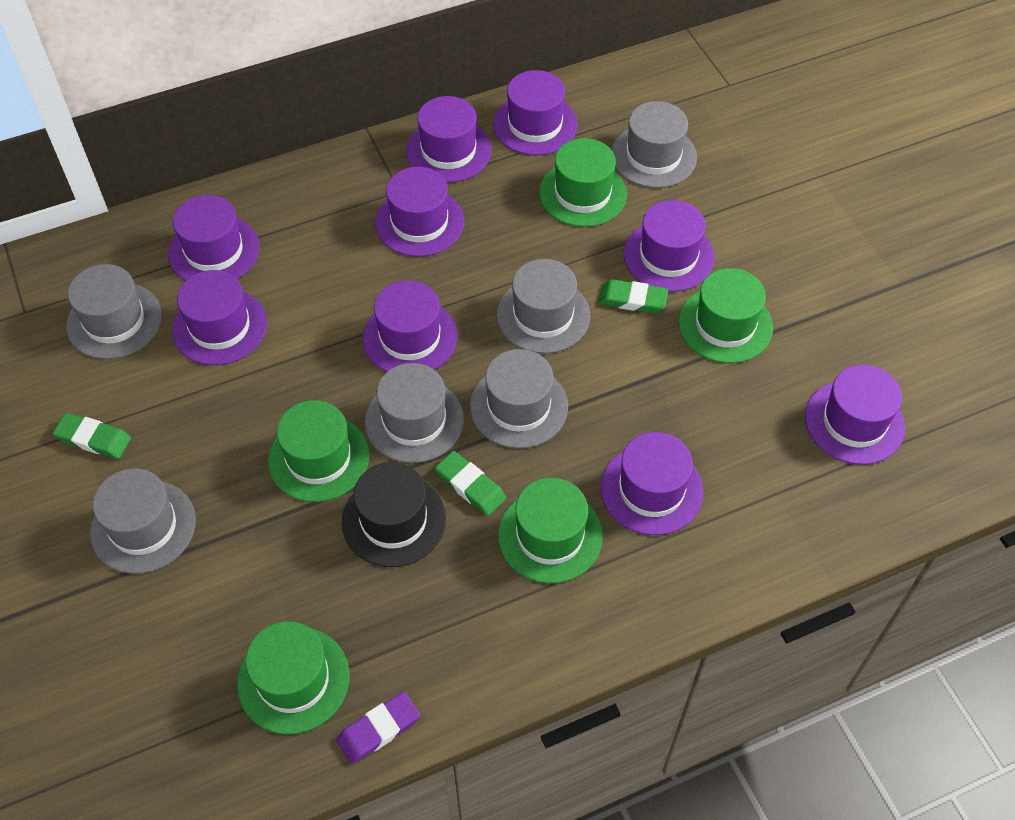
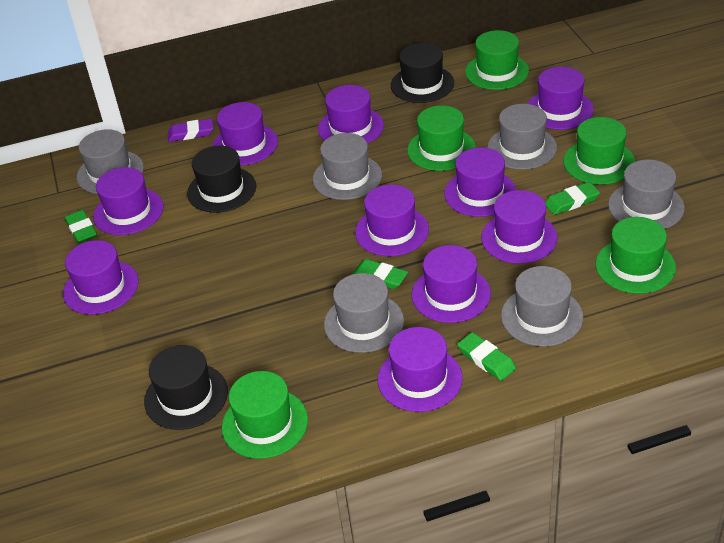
black hat: [342,462,446,567] = 1 -> [144,345,228,430] [187,146,256,213] [391,43,454,103] = 3
green eraser: [53,413,131,459] [435,451,506,516] [598,279,668,313] = 3 -> [65,210,97,243] [352,259,408,289] [457,332,516,381] [545,182,600,215] = 4
purple hat: [168,195,260,281] [172,270,267,365] [363,280,458,372] [375,167,464,257] [406,96,492,183] [493,70,578,155] [601,432,703,535] [623,200,714,292] [805,365,905,465] = 9 -> [63,240,139,315] [93,167,164,235] [212,102,278,166] [318,85,384,144] [355,184,429,256] [378,327,463,412] [412,245,491,323] [444,147,517,217] [481,190,558,264] [527,67,594,130] = 10

